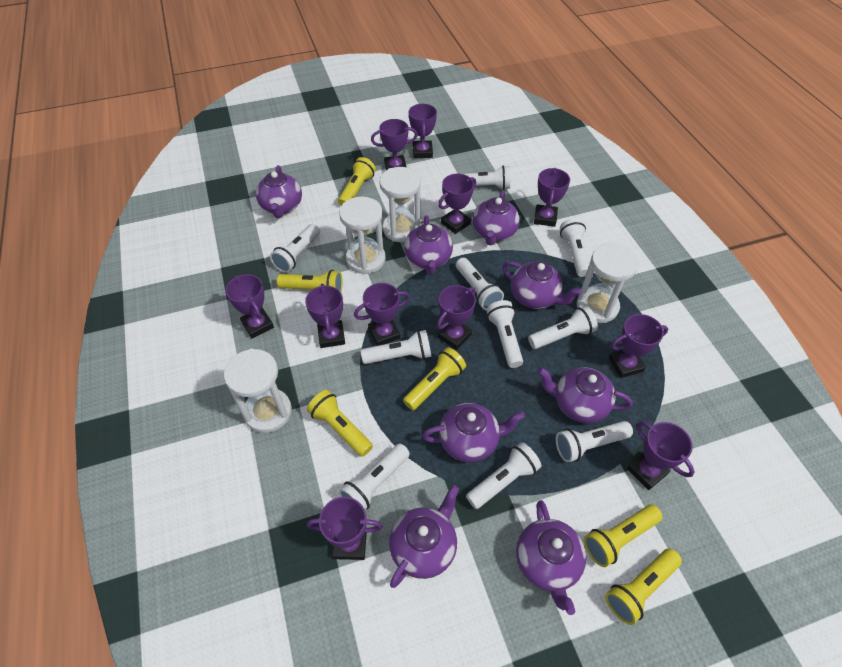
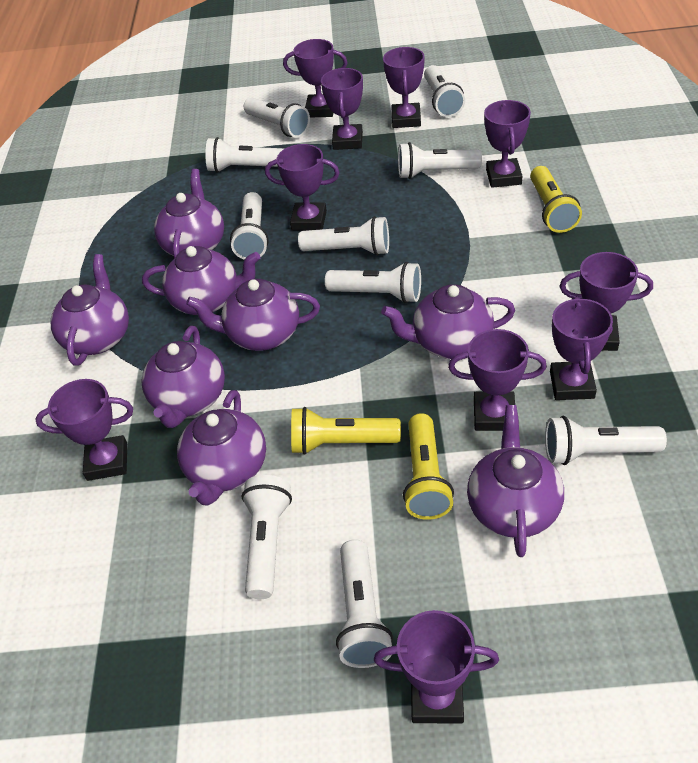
purple trophy: [225,274,274,338] [305,283,345,348] [307,497,383,560] [354,283,410,346] [371,119,418,170] [408,104,437,158] [437,285,476,350] [438,174,476,234] [534,168,570,227] [609,314,668,378] [627,421,694,490] = 11 -> [35,379,133,481] [265,144,340,231] [283,39,348,118] [321,68,363,150] [374,610,499,723] [383,47,425,128] [448,329,547,431] [484,100,531,188] [550,296,613,400] [560,252,653,351] = 10
white hourglass: [224,349,292,433] [339,197,386,274] [379,167,421,242] [577,243,639,323] = 4 -> none = 0
yellow flashlight: [277,270,343,292] [307,390,373,457] [338,157,376,206] [403,347,466,410] [584,505,663,567] [605,548,682,625] = 6 -> [291,407,401,455] [403,413,454,520] [530,166,582,233] = 3

